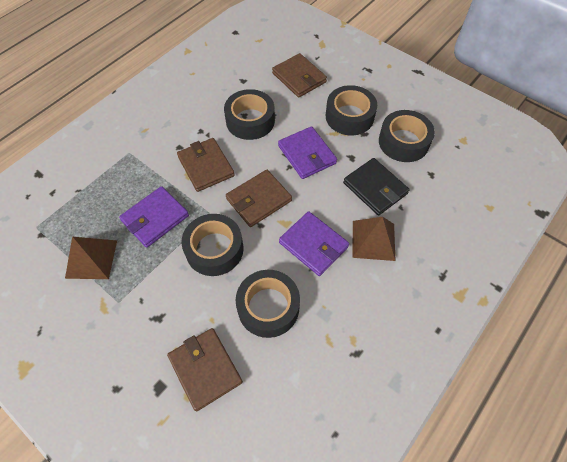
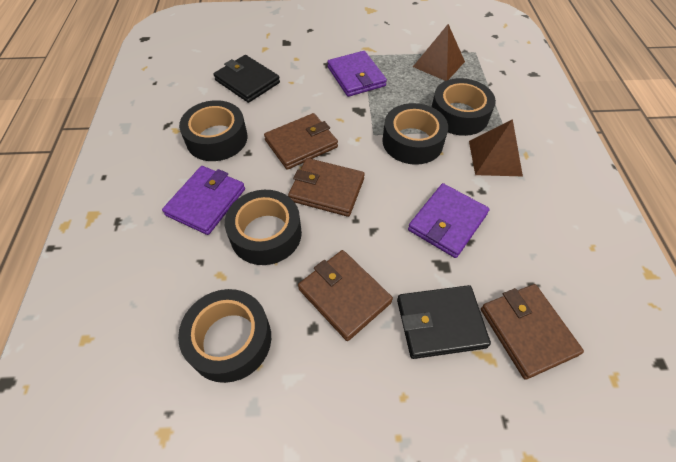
black wallet: [343,158,410,216] = 1 -> [214,55,280,103] [397,285,491,359] = 2

